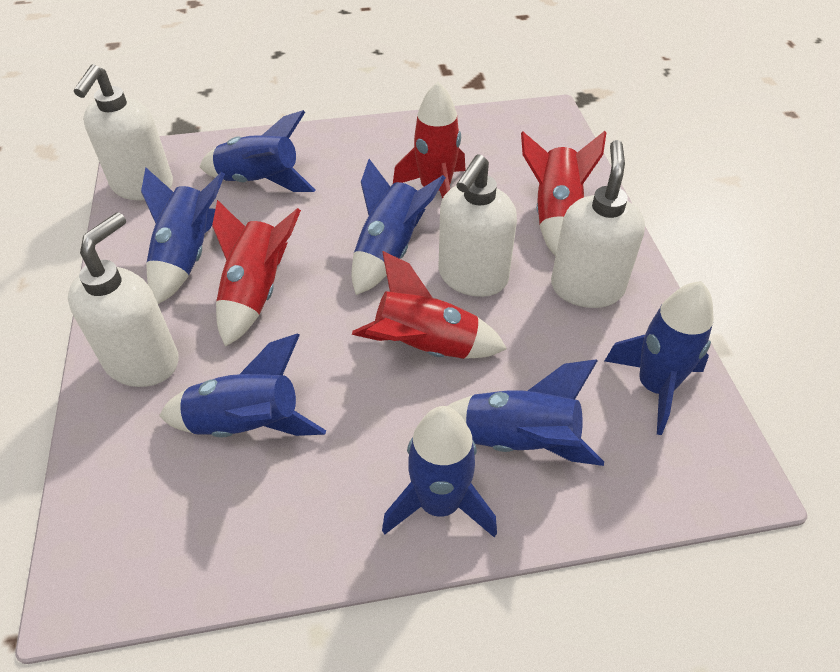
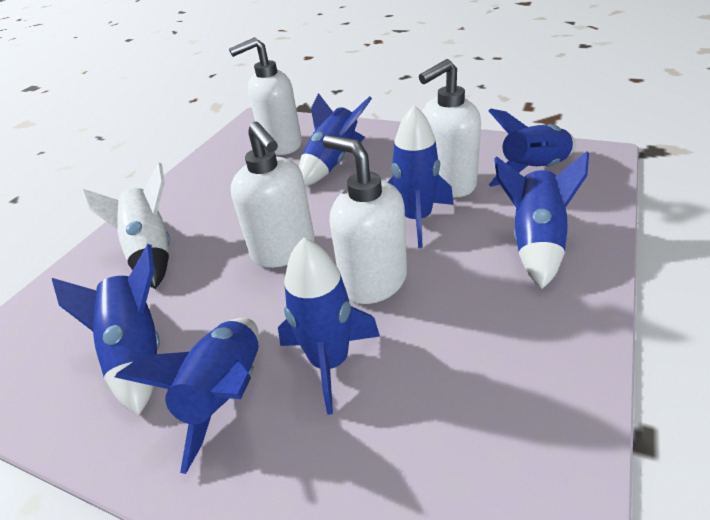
red rocket: [212,200,301,347] [352,251,507,359] [393,82,466,199] [521,131,606,256] = 4 -> none = 0
white rocket: none = 0 -> [83,163,170,289] = 1

